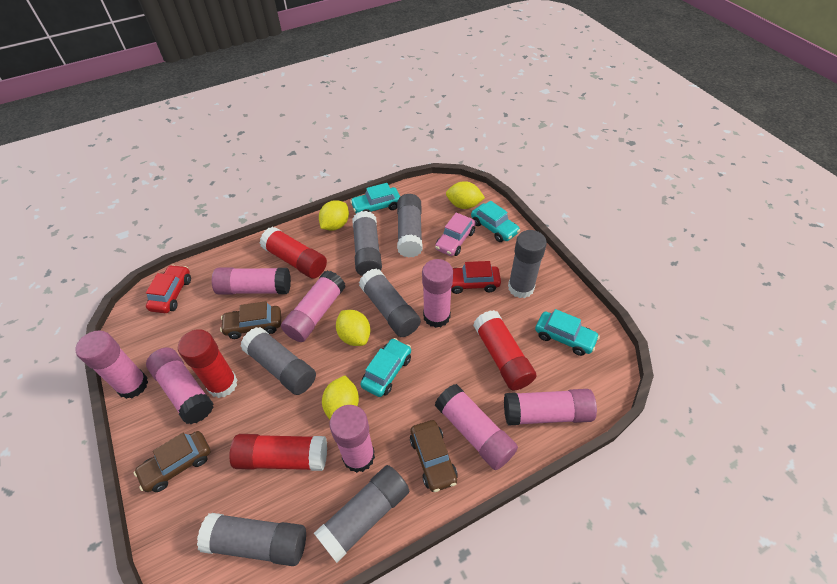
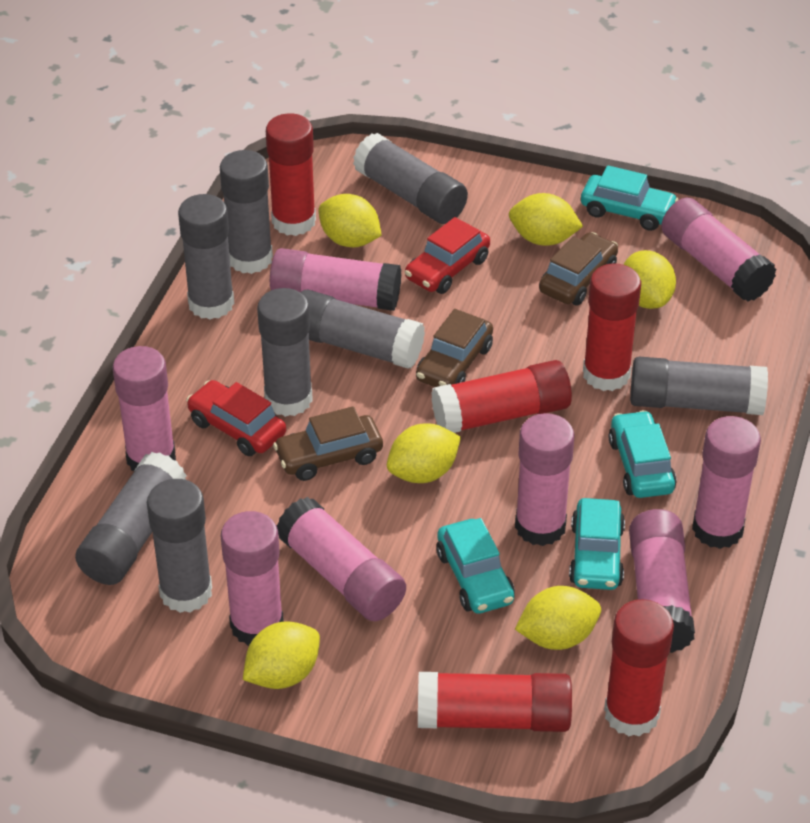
grey glue stick: [197,513,306,566] [241,327,316,395] [314,465,409,563] [352,211,382,276] [359,269,421,337] [397,194,423,258] [508,230,547,298] = 7 -> [75,452,187,585] [147,479,212,613] [178,194,234,319] [220,150,273,274] [257,288,313,417] [301,289,425,369] [353,133,468,224] [630,357,768,415] = 8
pink car: [435,213,476,256] = 1 -> none = 0
red glue stick: [178,329,238,398] [229,434,327,471] [260,227,327,279] [473,310,537,391] = 4 -> [266,113,316,236] [418,672,572,732] [431,360,572,433] [583,263,641,391] [604,599,674,736] = 5
yellow lemon: [319,200,349,231] [322,375,359,419] [336,310,371,346] [446,181,485,209] = 4 -> [243,621,320,689] [319,194,382,247] [387,423,461,483] [509,193,583,246] [515,586,601,650] [624,250,676,309] = 6

